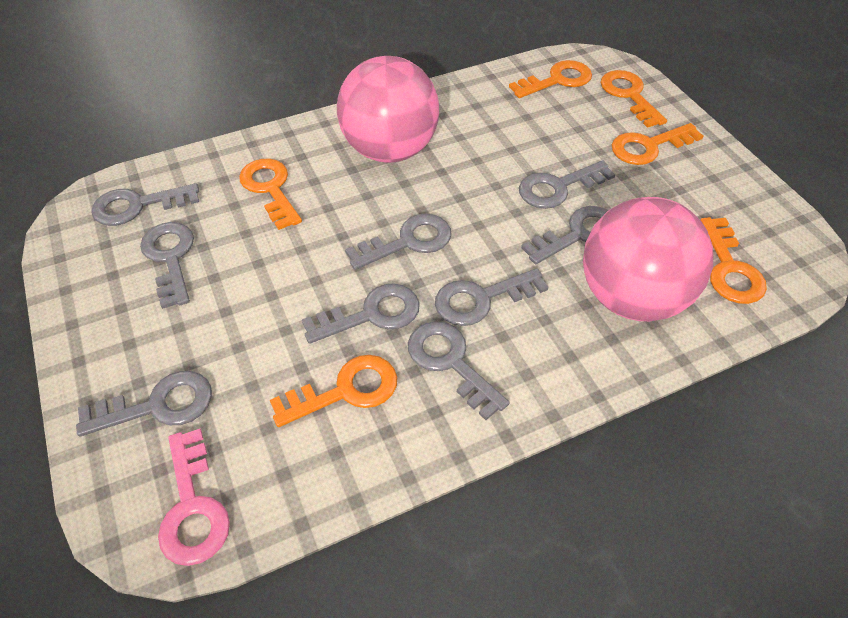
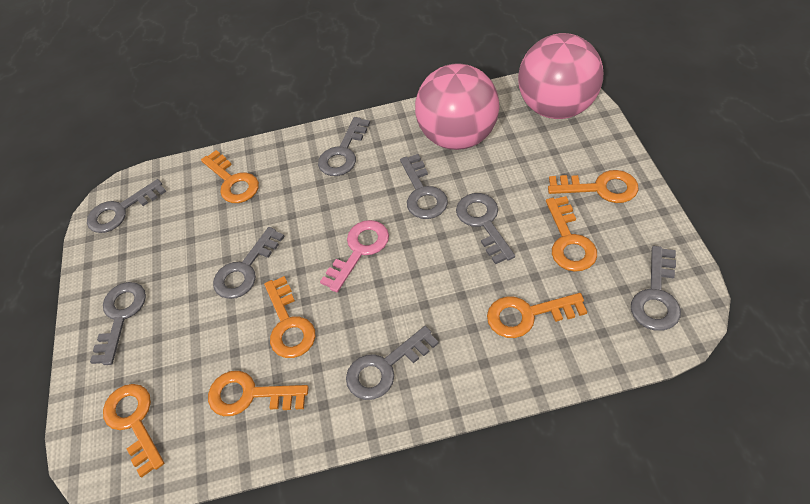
grey key: [76,371,212,436] [92,183,199,226] [140,222,194,309] [302,283,420,344] [345,214,451,270] [408,321,510,420] [435,268,548,326] [519,160,615,209] [521,206,608,264] = 9 -> [87,179,166,233] [90,282,146,365] [213,227,285,299] [318,117,370,176] [346,326,439,400] [400,154,448,219] [456,193,515,264] [631,246,681,331] = 8
orange key: [239,159,302,230] [270,355,397,427] [509,60,592,98] [601,70,667,128] [612,123,704,165] [701,217,767,304] = 6 -> [103,384,164,478] [201,150,259,203] [208,371,308,416] [264,276,315,358] [487,293,587,338] [546,196,597,272] [548,170,638,203] = 7

